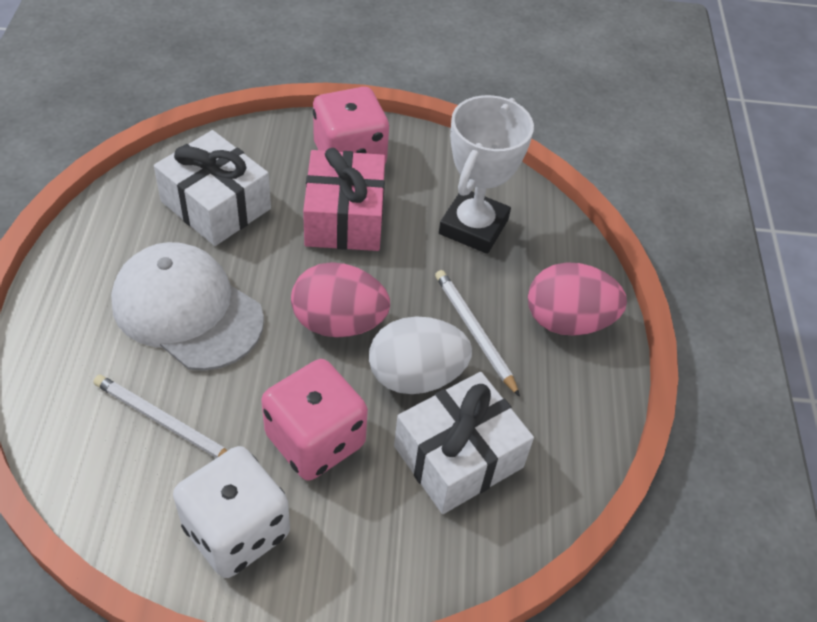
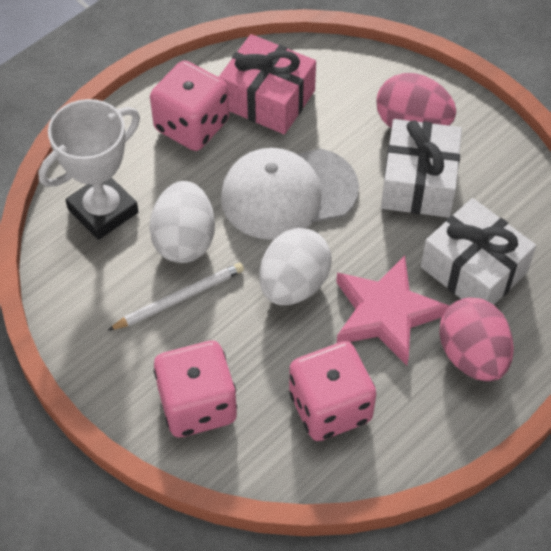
pink dice: [261,359,368,481] [313,87,389,163] = 2 -> [150,60,229,151] [154,341,237,437] [289,341,376,441] = 3
pink star: none = 0 -> [336,256,449,366] = 1
white dice: [173,446,290,578] = 1 -> none = 0
white egg: [369,316,472,394] = 1 -> [149,181,215,263] [259,228,331,305] = 2
white pencil: [93,375,227,458] [435,270,520,397] = 2 -> [108,263,244,330] = 1

